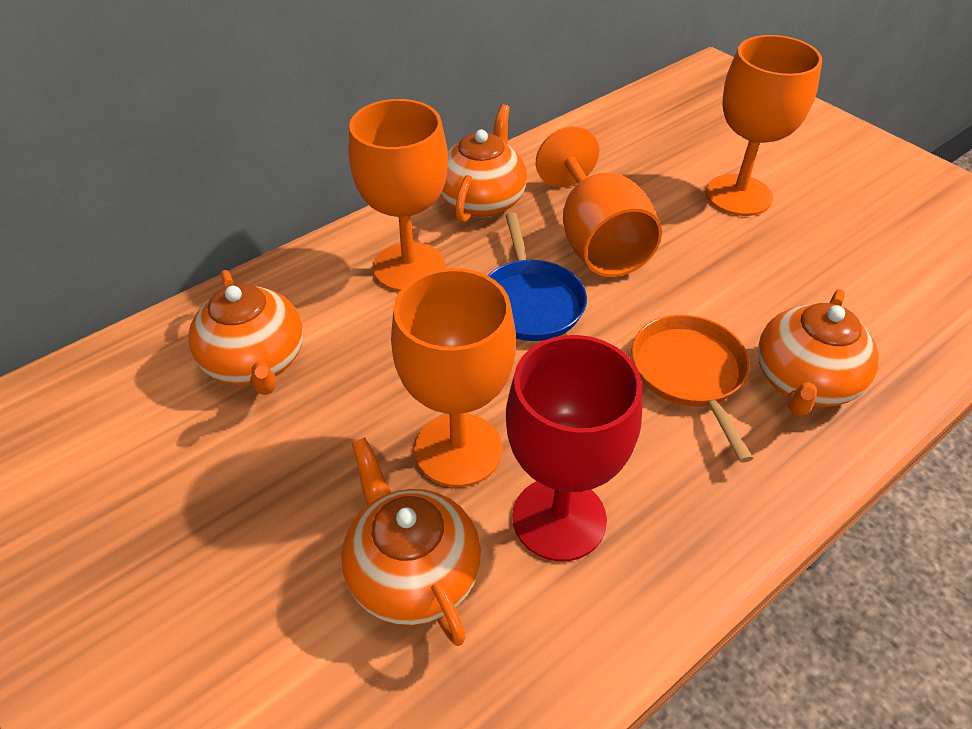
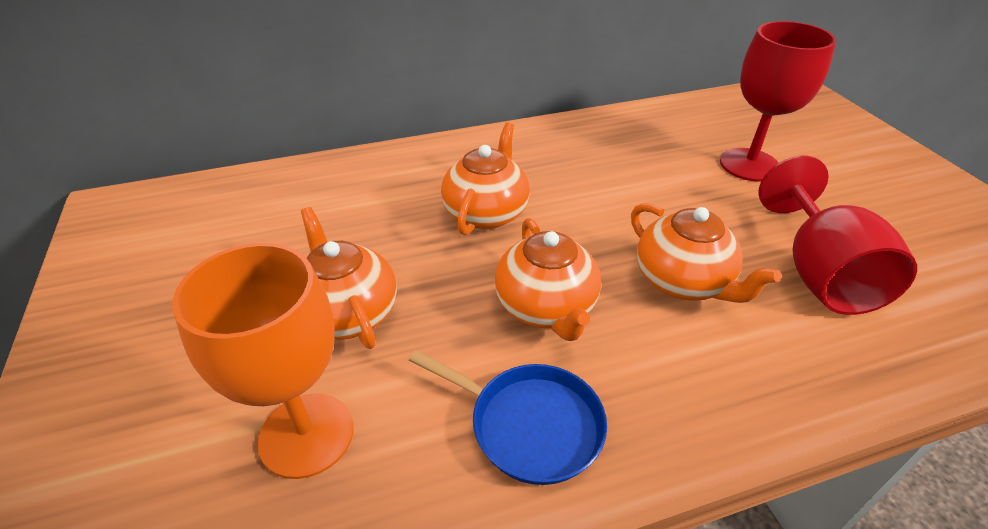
orange goblet: [349,99,448,292] [391,268,516,487] [536,126,662,277] [706,35,822,216] = 4 -> [172,243,354,479] = 1
orange pan: [632,315,754,463] = 1 -> none = 0
red goblet: [506,335,642,562] = 1 -> [720,21,836,182] [758,156,917,315] = 2

